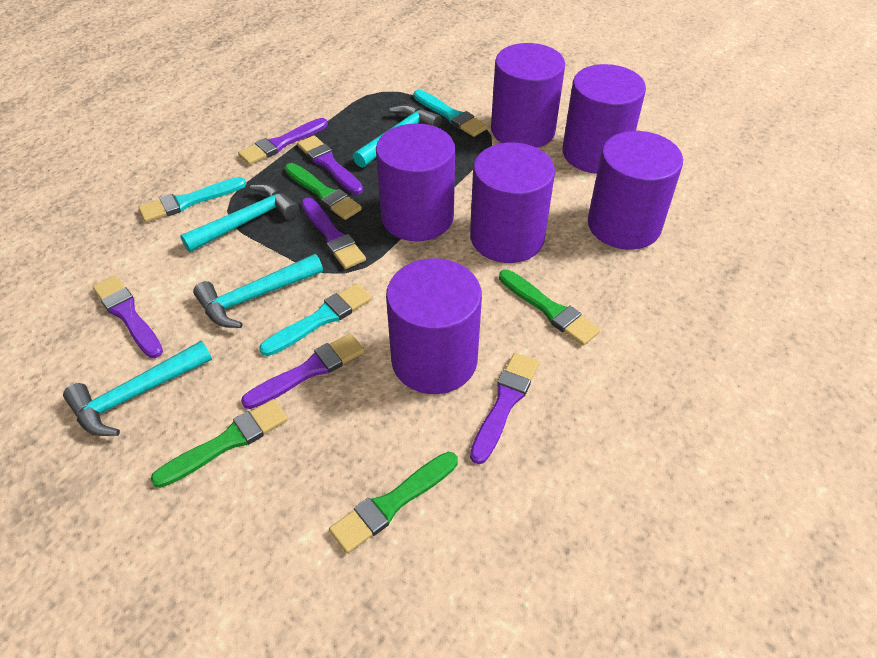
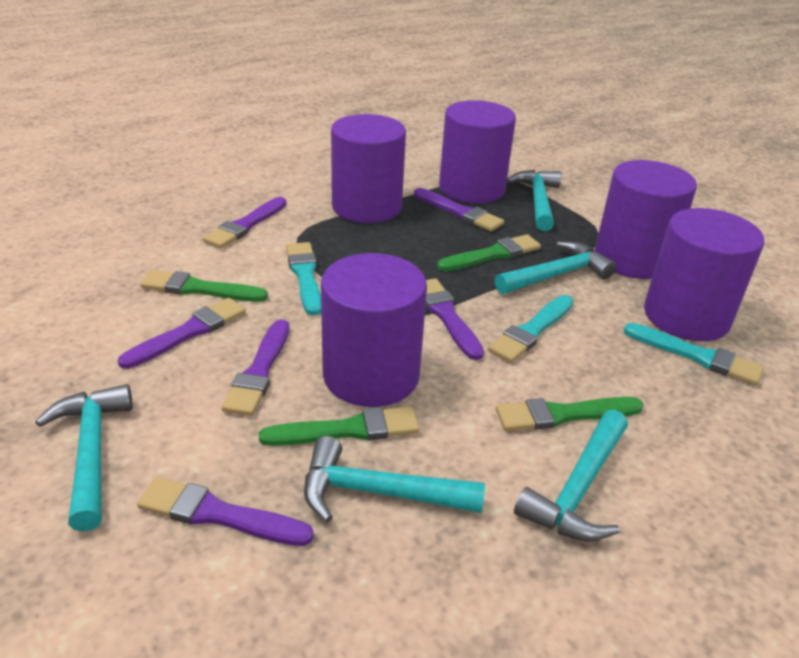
purple cylinder: [376,123,455,241] [386,258,482,394] [470,143,555,263] [491,43,565,148] [562,64,646,173] [588,131,683,250] = 6 -> [321,253,427,407] [331,114,406,223] [439,100,516,203] [595,160,697,279] [644,208,765,341] = 5
turquoise hammer: [63,341,212,436] [180,184,300,252] [193,254,323,328] [353,104,442,168] = 4 -> [35,384,133,532] [304,436,485,522] [495,241,616,294] [507,170,561,231] [514,410,628,542] = 5

